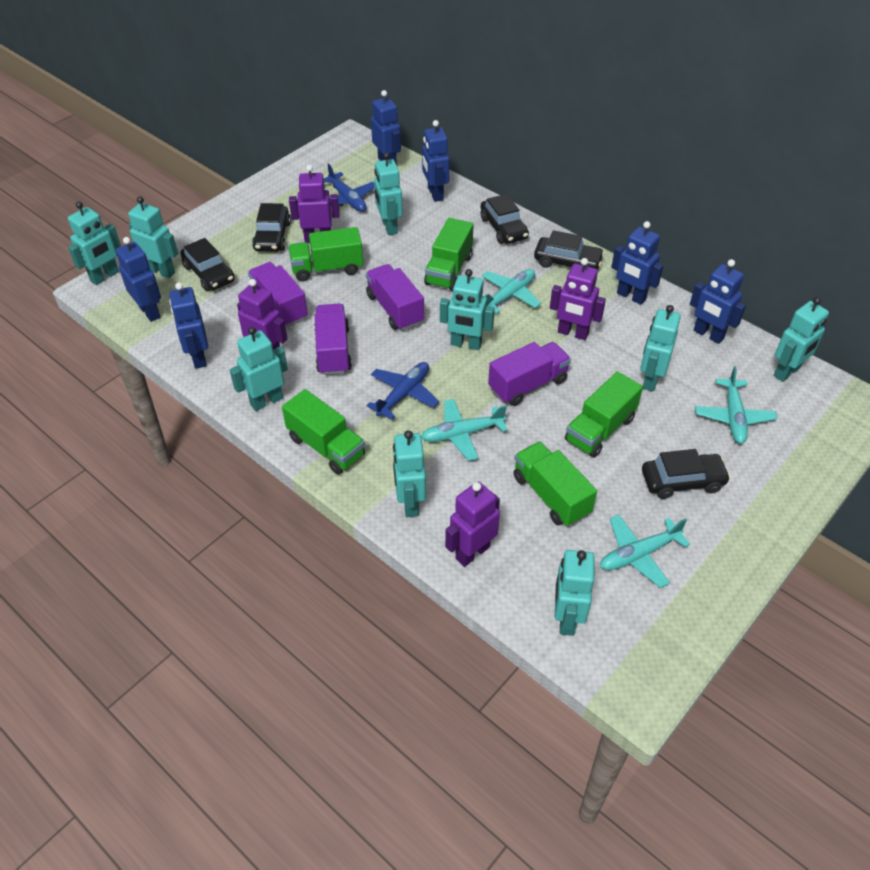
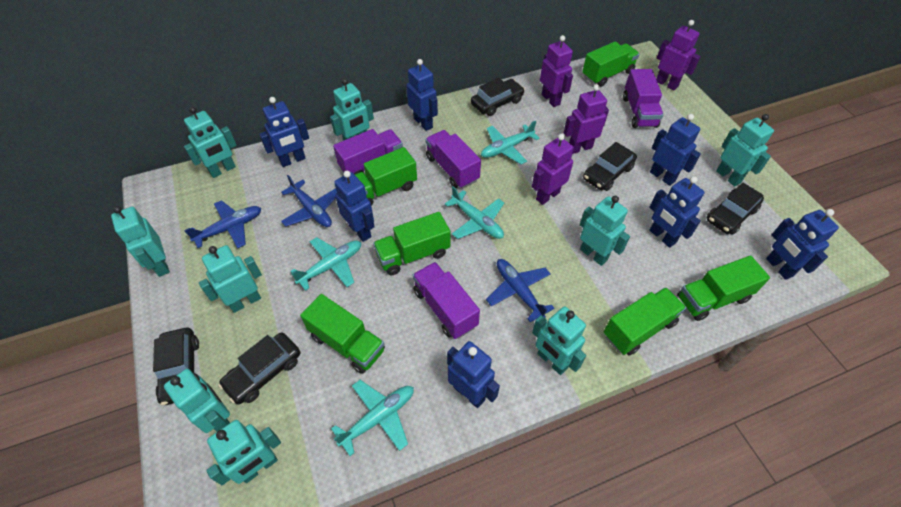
blue plane: [323,163,374,212] [366,362,439,420] = 2 -> [184,200,261,248] [281,175,337,227] [486,259,555,322] = 3
blue robot: [116,237,161,322] [169,282,208,369] [371,90,401,165] [422,120,449,202] [611,221,663,305] [690,259,746,344] = 6 -> [259,97,309,167] [334,171,375,242] [406,59,438,131] [447,341,500,408] [649,176,705,248] [650,114,701,186] [766,209,839,280] = 7
green truck: [282,389,365,475] [288,227,363,281] [424,218,474,291] [513,441,597,527] [565,371,643,458] = 5 -> [300,294,385,374] [355,147,417,206] [373,212,450,275] [582,42,640,87] [604,287,686,356] [677,256,770,321] = 6

